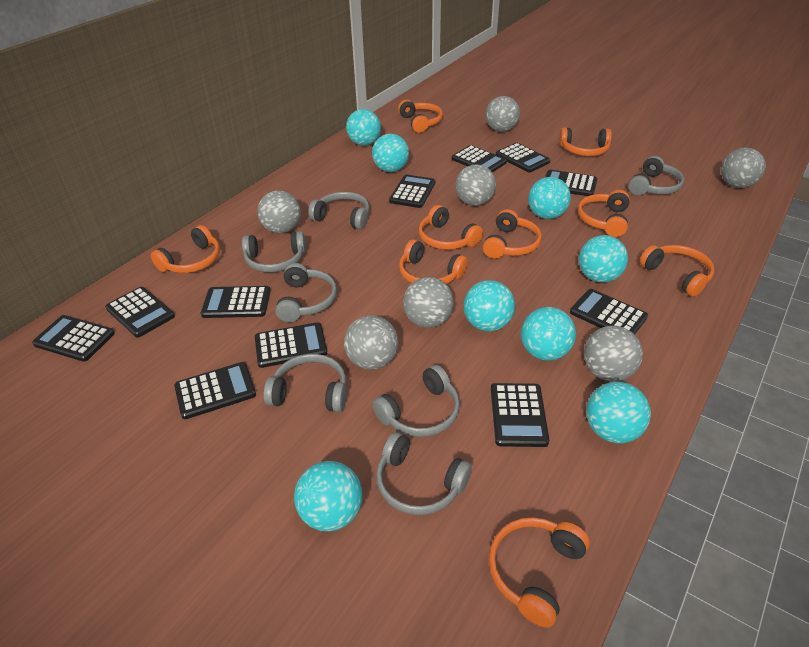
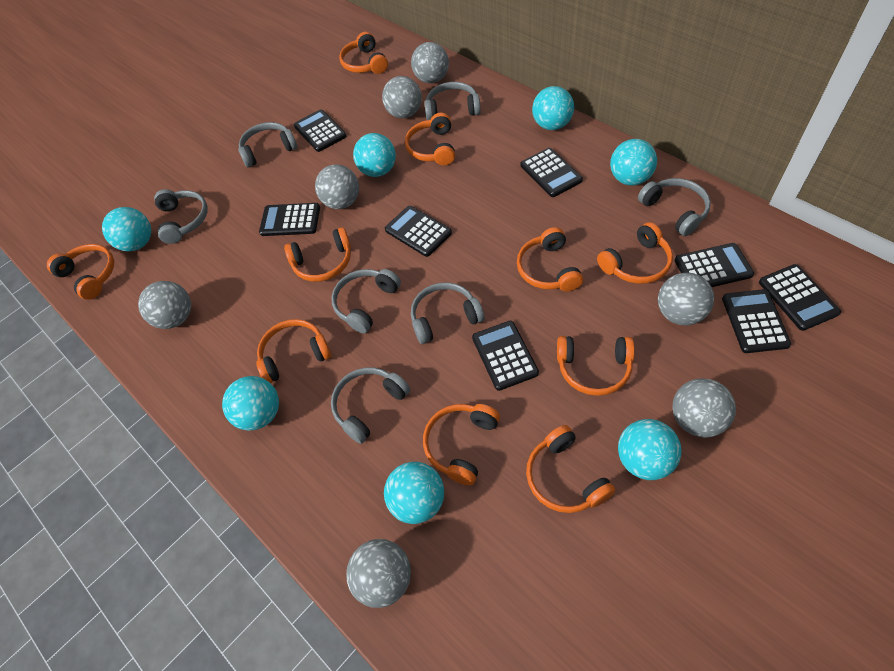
black calculator: [32,315,115,362] [105,287,175,338] [174,362,256,419] [201,286,271,318] [255,322,327,368] [389,175,435,208] [452,145,507,172] [491,383,549,447] [496,143,550,172] [545,170,598,196] [570,289,648,335] = 11 -> [259,203,320,236] [294,109,346,152] [385,206,452,257] [472,321,539,391] [521,148,583,197] [675,243,754,287] [722,289,791,353] [759,264,841,331] = 8
orange headphones: [151,225,220,273] [398,100,443,133] [399,239,468,284] [419,205,483,250] [483,209,542,259] [489,517,590,628] [559,128,612,156] [578,190,630,237] [640,245,714,297] = 9 -> [47,244,114,300] [256,319,331,383] [284,227,351,282] [339,32,388,74] [405,113,455,166] [423,404,500,486] [517,227,583,292] [526,425,615,513] [557,336,635,396] [597,222,673,284] = 10
turquoise ball: [294,461,363,531] [346,109,381,146] [372,134,409,172] [464,280,515,331] [521,307,576,361] [528,177,571,219] [579,235,628,283] [586,382,651,443] = 8 -> [102,207,151,251] [222,376,279,431] [353,133,396,177] [384,462,444,524] [532,86,574,130] [610,139,657,185] [618,419,682,480] = 7

